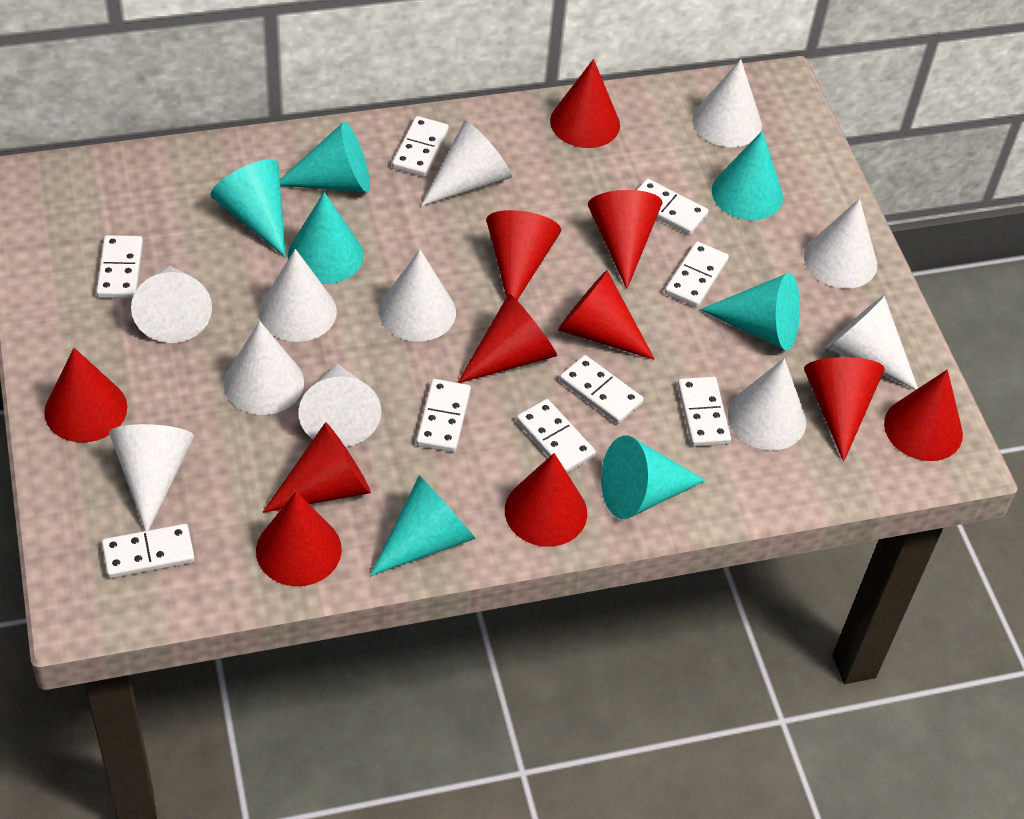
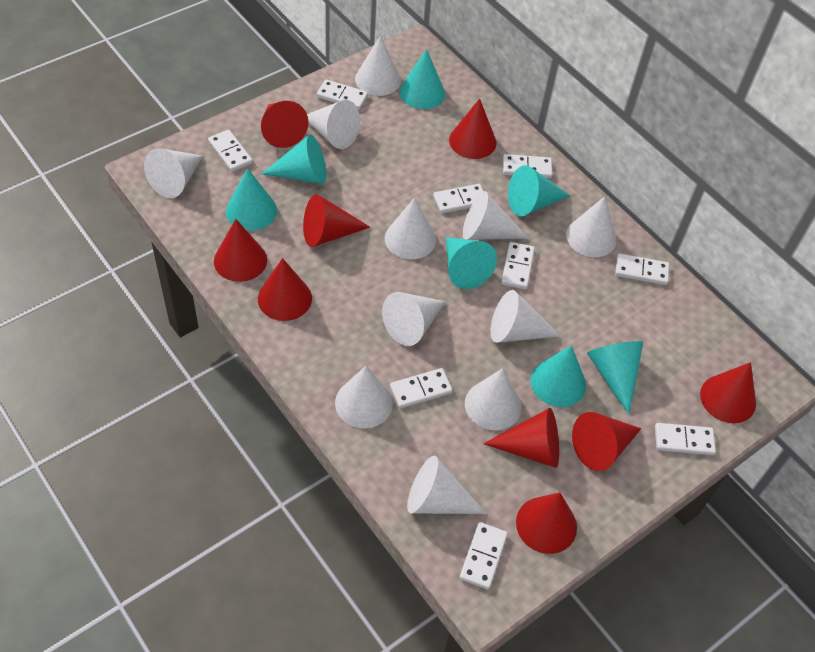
red cone: [44,348,127,442] [256,492,342,586] [263,422,371,513] [458,294,557,383] [487,210,561,300] [505,453,587,547] [550,59,620,148] [558,270,655,360] [588,190,662,289] [804,357,885,462] [884,370,963,461] = 11 -> [214,219,267,282] [258,258,312,321] [261,101,309,148] [303,194,370,247] [449,98,497,159] [483,408,559,468] [516,493,577,554] [572,412,641,471] [700,362,756,423] = 9

